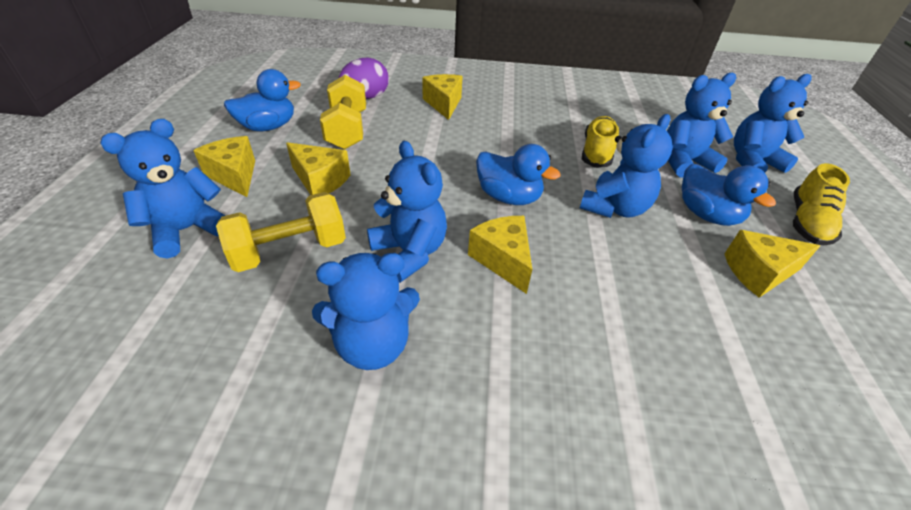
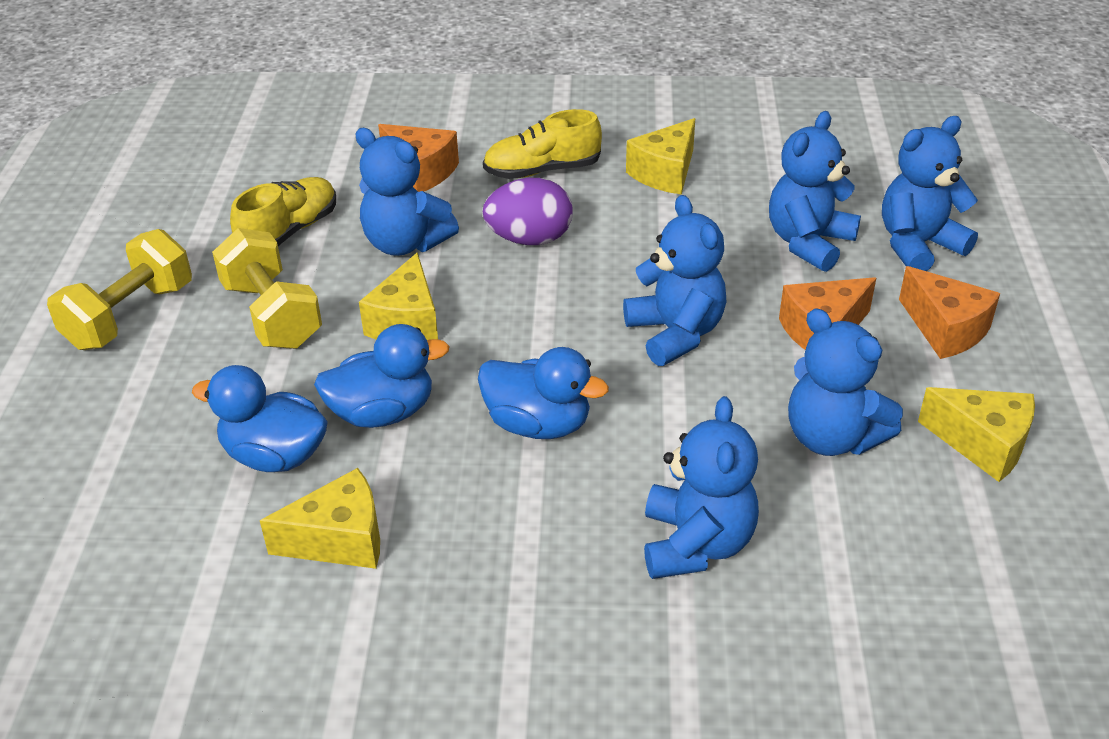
orange cheese: none = 0 -> [378,124,459,192] [779,277,876,350] [899,266,1000,359] = 3
yellow cheese: [193,136,255,197] [286,142,351,195] [422,74,463,120] [468,216,532,294] [724,230,820,298] = 5 -> [260,468,380,569] [359,252,438,340] [626,118,695,195] [918,387,1035,482] = 4

